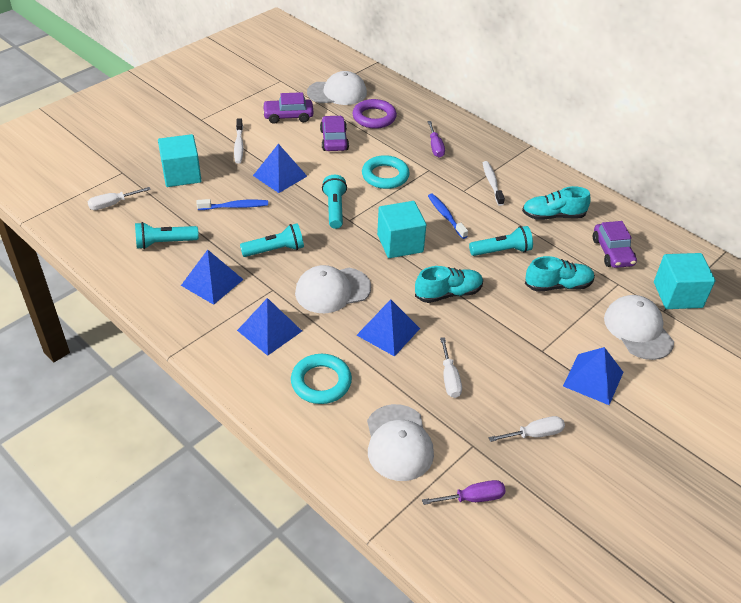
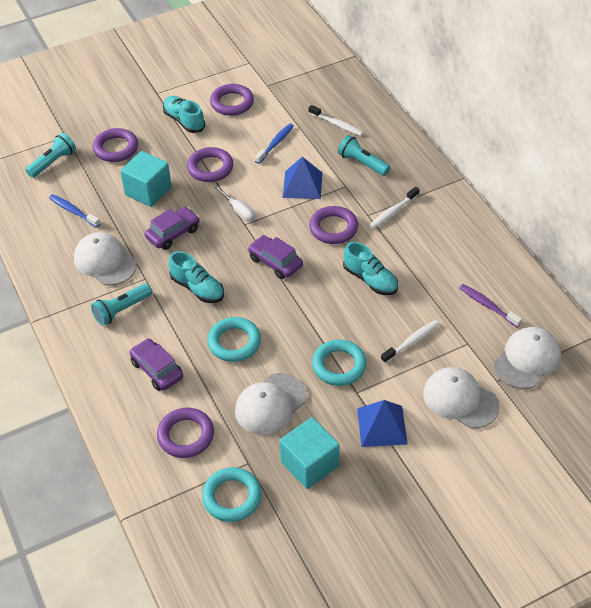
blue pyramid: [181,250,244,305] [237,298,302,356] [253,144,307,193] [357,299,420,357] [563,347,623,405] = 5 -> [283,157,322,199] [357,400,408,447] = 2
purple ring: [352,99,397,129] = 1 -> [93,128,138,162] [157,408,214,458] [187,147,233,182] [210,84,254,116] [309,206,358,244] = 5
purple screwdriver: [422,480,506,505] [428,121,445,158] = 2 -> none = 0
purple toothbrush: none = 0 -> [459,284,522,328] = 1
turquoise cube: [158,134,202,187] [377,201,426,258] [654,253,715,309] = 3 -> [120,151,172,207] [280,417,340,489] = 2
turquoise flashlight: [135,222,199,249] [240,223,304,257] [322,175,347,229] [469,226,533,256] = 4 -> [25,133,76,178] [91,283,152,326] [338,135,390,176] = 3
turquoise ring: [291,354,352,404] [362,155,410,189] = 2 -> [202,467,262,522] [207,317,261,362] [312,340,367,386] = 3
white screwdriver: [88,187,151,210] [440,337,462,398] [488,416,565,442] = 3 -> [214,186,256,222] = 1
white toothbrush: [234,118,244,164] [483,161,505,206] = 2 -> [308,105,364,136] [369,187,420,229] [381,320,440,363] = 3

